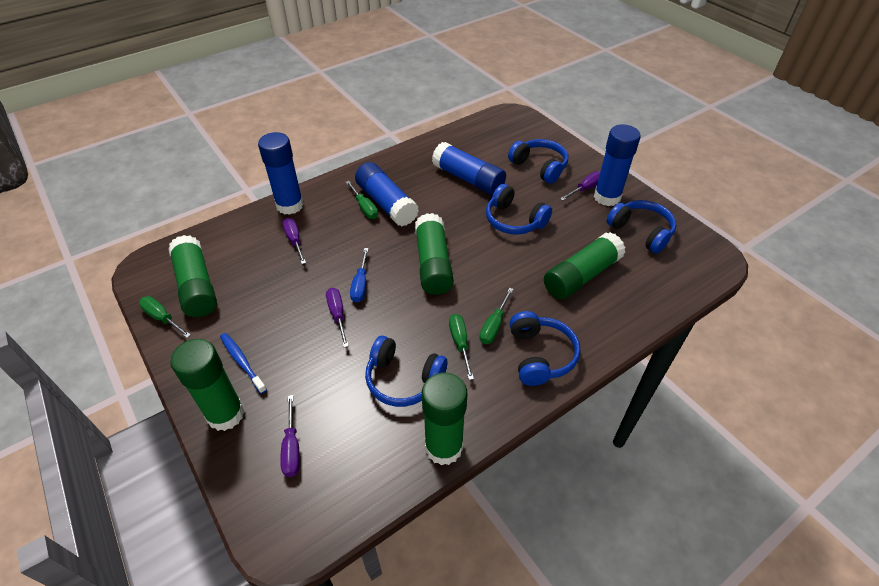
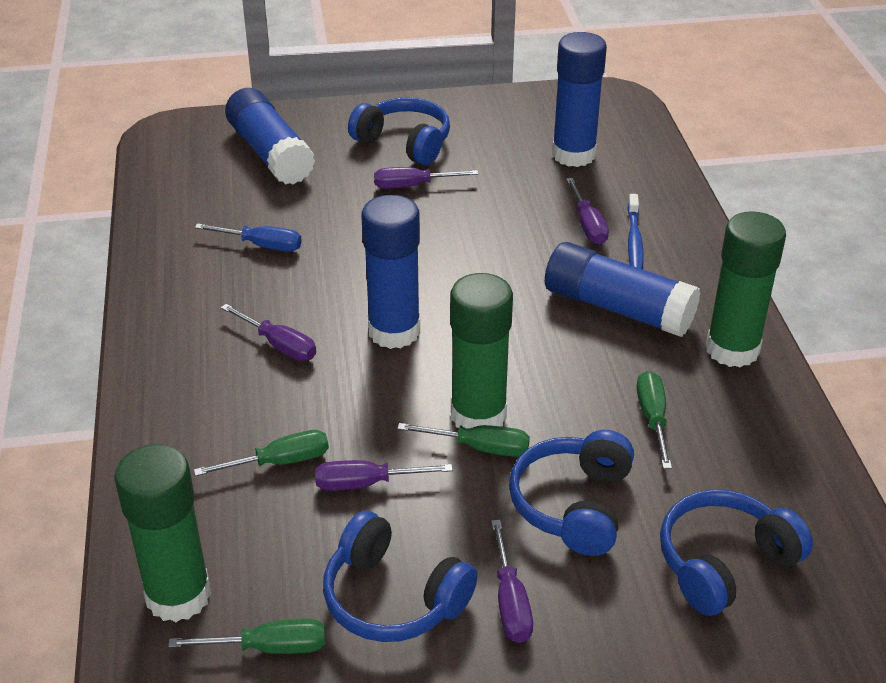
blue headphones: [365,336,447,407] [486,184,552,235] [508,139,568,184] [510,311,581,386] [607,200,676,253] = 5 -> [323,511,478,642] [348,97,450,165] [509,430,634,556] [660,489,813,616] = 4
green glue stick: [168,235,217,317] [170,339,245,431] [415,213,454,295] [422,373,467,465] [544,232,625,300] = 5 -> [114,444,211,622] [450,273,513,429] [706,211,786,367] = 3
purple screwdriver: [280,395,300,477] [282,218,306,264] [326,288,349,347] [560,171,600,200] = 4 -> [221,304,316,361] [315,460,453,491] [374,167,478,189] [491,520,533,643] [566,178,609,244] = 5

